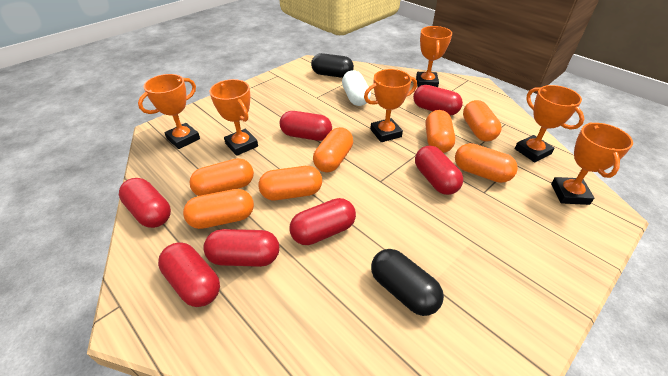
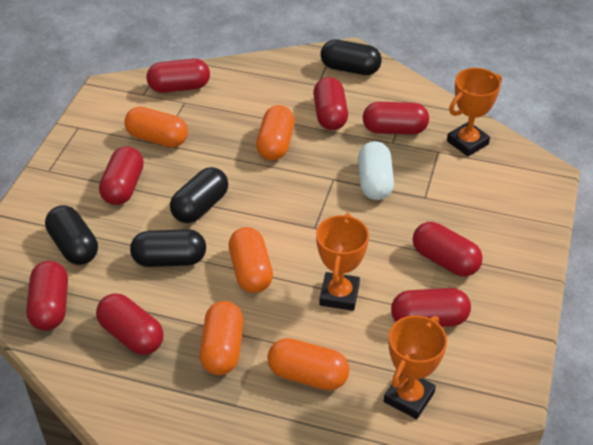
black capsule: [311,53,354,78] [371,249,444,316] = 2 -> [45,205,98,265] [130,229,206,267] [170,167,228,223] [320,39,382,75] = 4
orange capsule: [183,189,254,229] [189,158,254,196] [259,166,322,200] [313,127,353,173] [425,110,455,153] [455,143,518,183] [463,100,502,142] = 7 -> [124,107,188,147] [200,301,243,375] [229,227,273,293] [256,105,295,160] [267,338,349,390] = 5
orange trophy: [138,74,200,149] [209,79,258,156] [364,69,417,142] [416,26,452,87] [515,85,584,162] [551,122,633,205] = 6 -> [316,213,369,311] [384,315,447,419] [447,68,502,156] = 3
red capsule: [119,178,171,228] [158,242,220,307] [203,229,279,267] [280,111,332,141] [289,198,356,245] [413,85,463,116] [415,145,463,195] = 7 -> [26,261,68,331] [96,293,164,355] [99,146,144,205] [146,59,210,93] [313,77,348,130] [363,102,429,135] [391,288,471,327] [413,222,483,276] = 8

